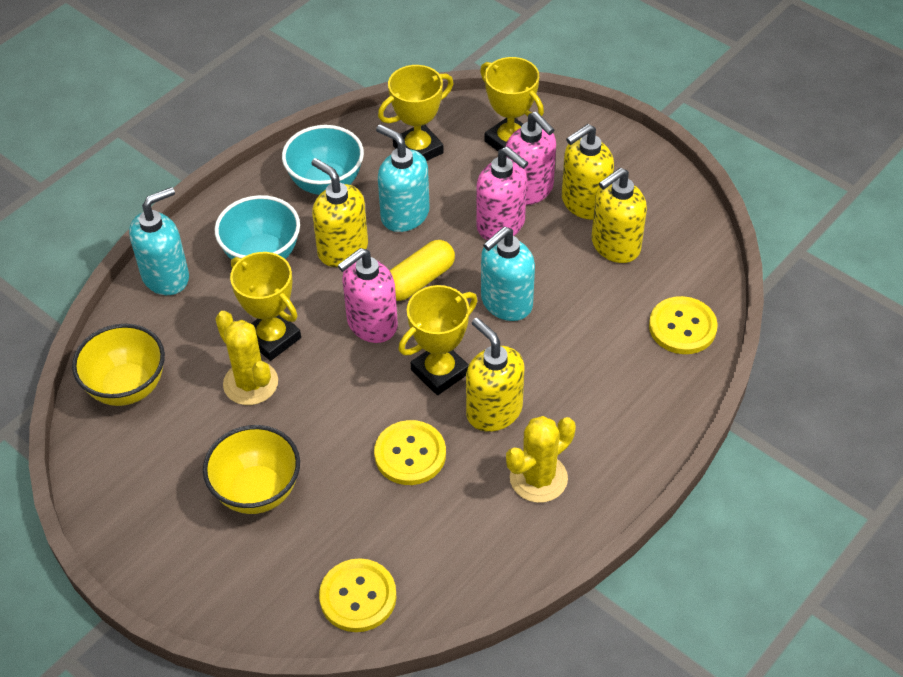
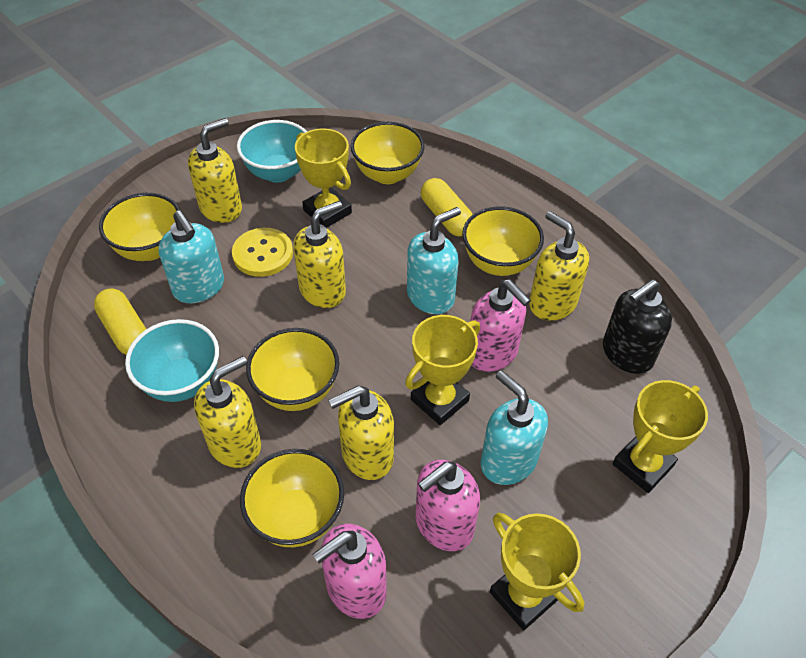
black soap dispenser: none = 0 -> [603,279,672,374] = 1
yellow bowl: [72,324,165,406] [203,425,300,514] = 2 -> [99,193,180,261] [240,449,344,547] [246,328,339,411] [351,122,425,184] [462,206,544,276] = 5
yellow button: [319,558,397,632] [374,420,446,485] [649,296,718,354] = 3 -> [232,228,293,277] = 1
yellow cactus: [215,311,278,405] [506,416,576,503] = 2 -> none = 0
yellow capsule: [389,240,455,301] = 1 -> [94,288,146,355] [421,178,473,236] = 2
yellow soap dispenser: [311,158,368,267] [466,318,524,432] [562,124,614,219] [592,167,647,263] = 4 -> [188,118,242,223] [194,356,261,468] [293,201,346,308] [328,386,394,480] [529,211,589,321] = 5

